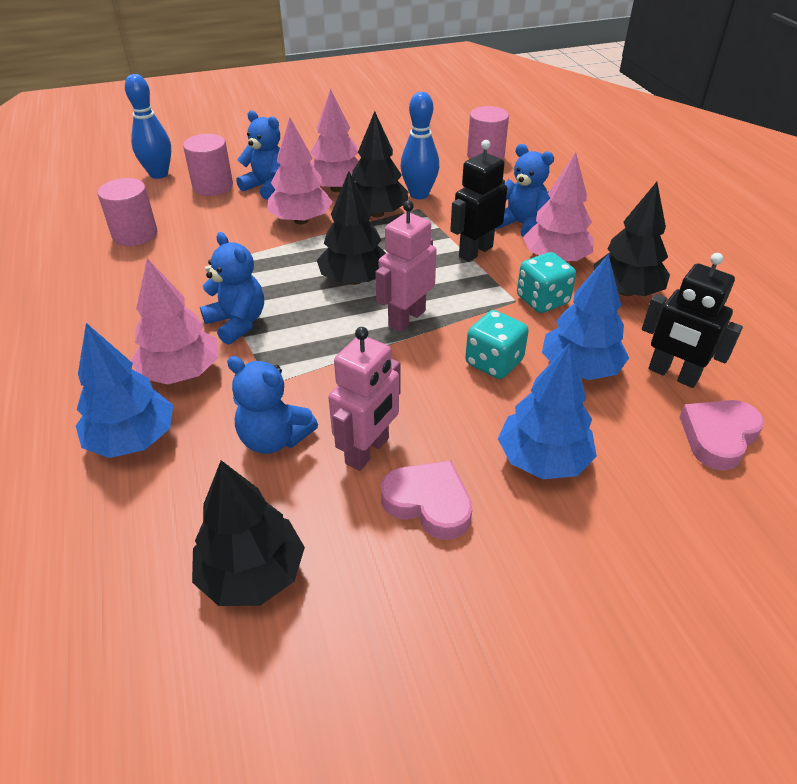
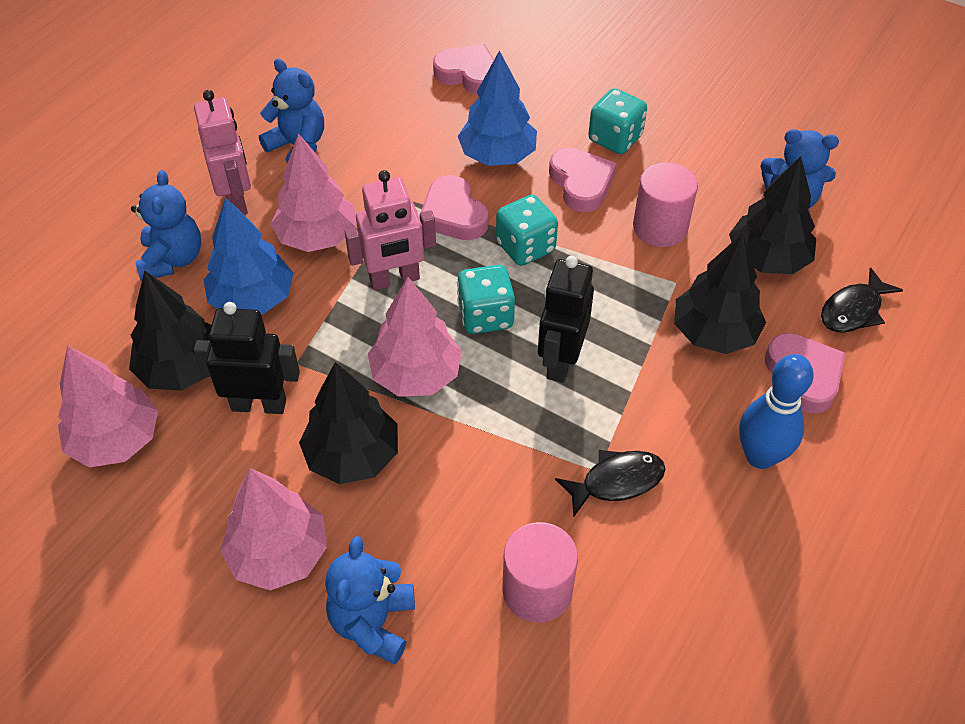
black fish: none = 0 -> [555,450,666,517] [821,267,903,333] = 2
blue bowling pin: [125,74,171,179] [401,92,439,199] = 2 -> [739,354,814,469] = 1
blue tree: [76,323,173,458] [498,343,597,479] [542,254,629,380] = 3 -> [204,197,293,315] [458,51,537,166] = 2
pink cylinder: [98,178,157,246] [183,134,233,196] [467,106,509,159] = 3 -> [503,522,578,623] [633,162,698,247] = 2
pink heart: [381,461,472,540] [679,400,764,470] = 2 -> [419,175,488,240] [433,44,494,95] [549,148,616,212] [765,333,845,414] = 4
turquoise dice: [465,310,529,379] [517,252,576,313] = 2 -> [457,265,515,334] [496,195,558,266] [588,88,647,154] = 3

